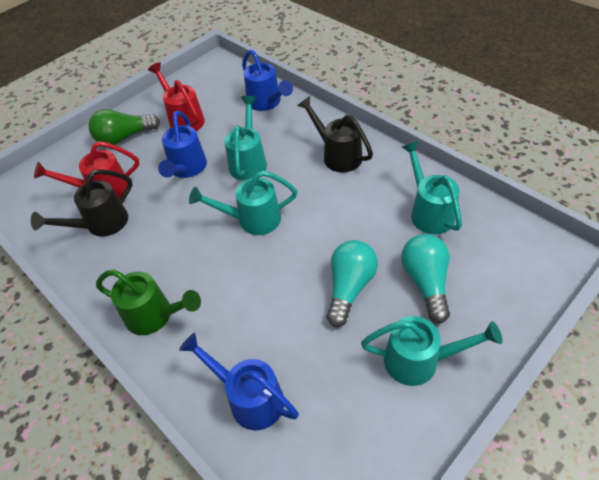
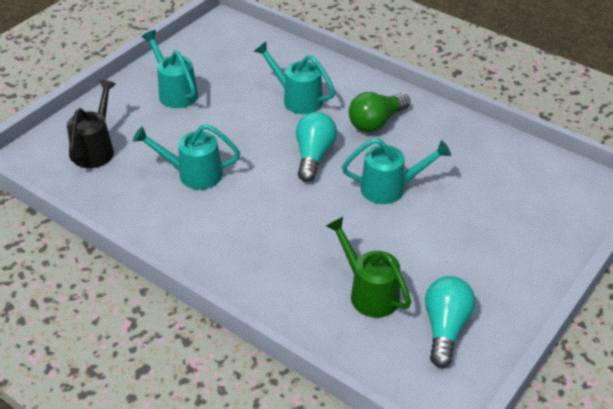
black watering can: [31,169,132,237] [297,96,373,172] = 2 -> [67,80,116,168] = 1
blue watering can: [158,111,207,178] [179,333,299,430] [242,49,293,111] = 3 -> none = 0
red watering can: [34,141,139,199] [148,62,205,131] = 2 -> none = 0

